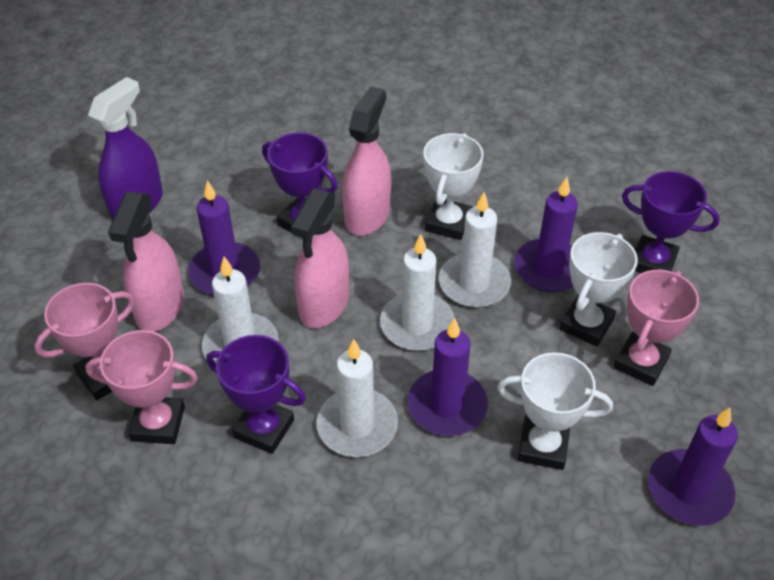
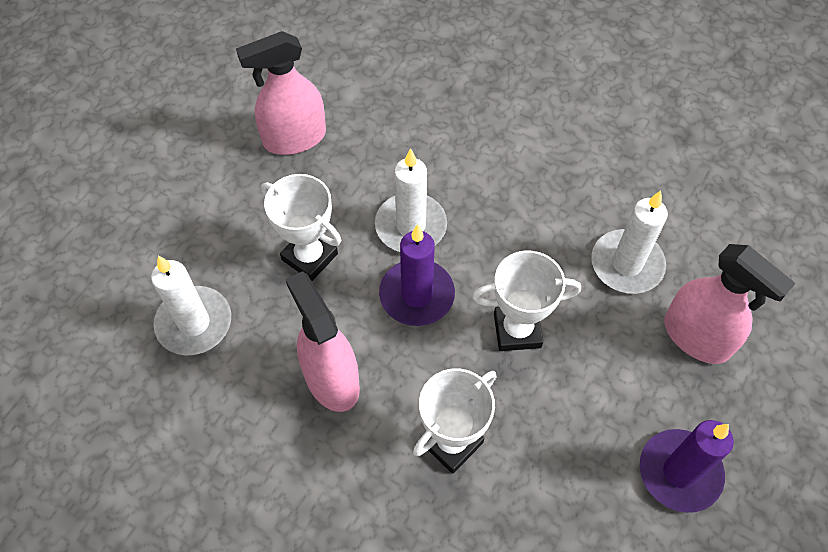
pink trophy: [34,283,135,400] [85,330,198,444] [614,270,699,386] = 3 -> none = 0
purple candle: [188,180,260,295] [408,318,488,436] [514,177,578,292] [648,408,738,526] = 4 -> [379,224,455,326] [640,420,734,513] = 2
purple spray bottle: [88,77,163,220] = 1 -> none = 0
purple trophy: [206,335,306,454] [262,132,338,233] [622,171,720,273] = 3 -> none = 0
white candle: [202,257,279,363] [316,339,398,457] [380,234,455,351] [439,192,511,308] = 4 -> [151,255,231,356] [375,148,447,252] [591,190,668,294] = 3

